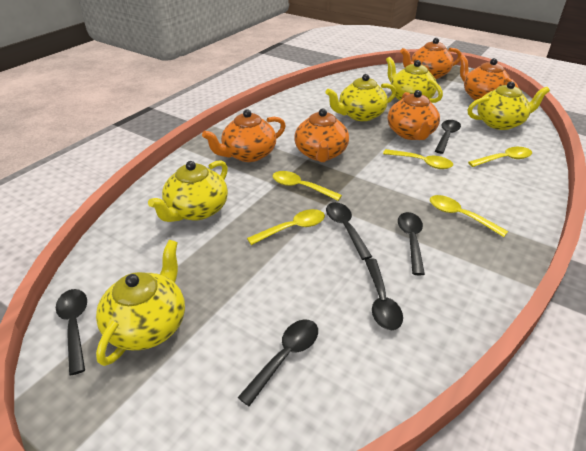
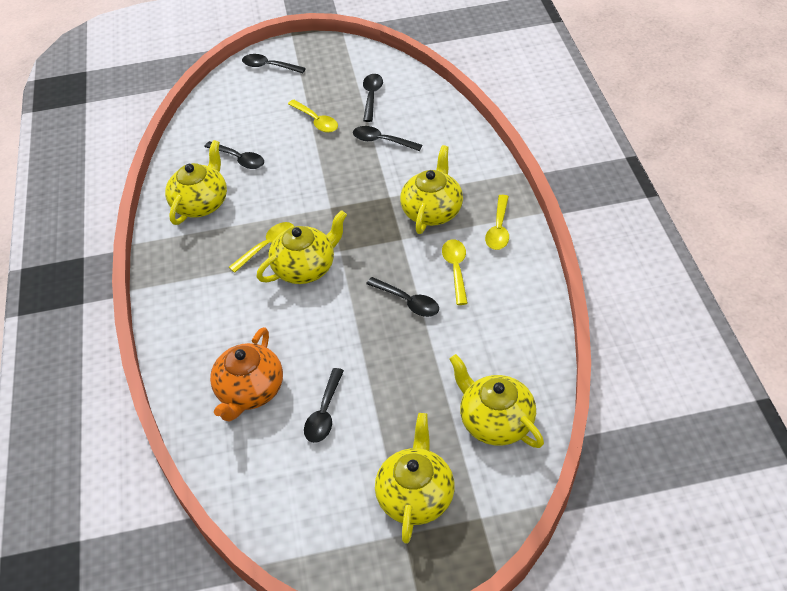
orange teapot: [202,109,286,162] [294,108,349,162] [388,90,440,140] [400,38,462,79] [459,55,519,100] = 5 -> [210,327,283,422] = 1
yellow spoon: [247,209,325,245] [273,171,342,201] [383,149,453,169] [430,195,508,237] [468,147,532,167] = 5 -> [229,222,294,273] [288,100,338,133] [442,239,468,305] [485,195,509,250] = 4

